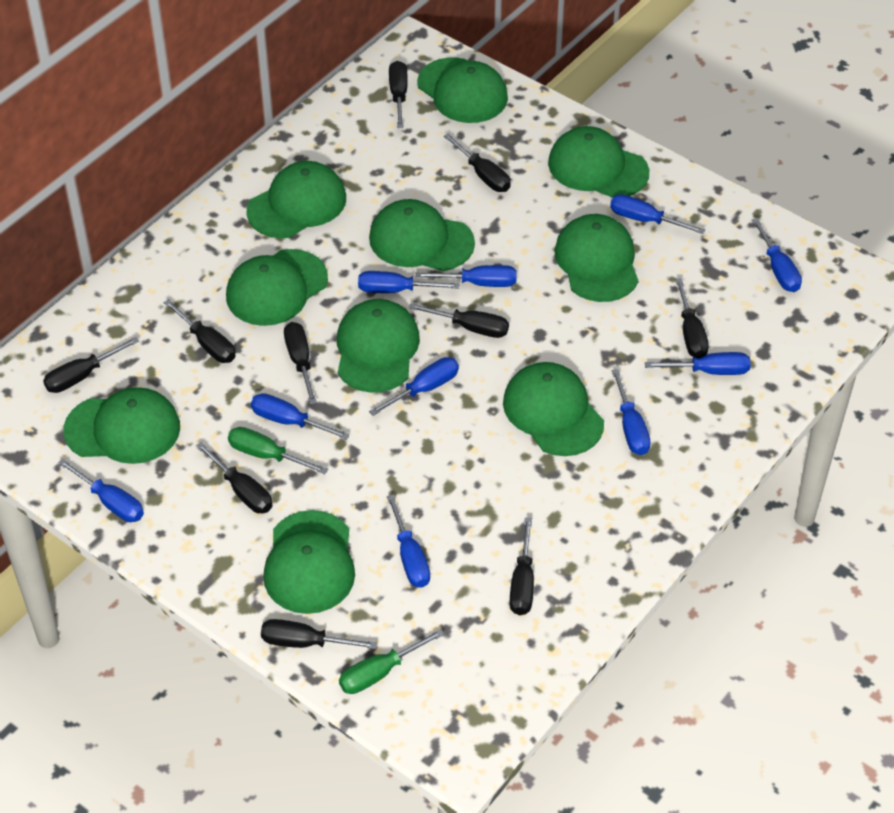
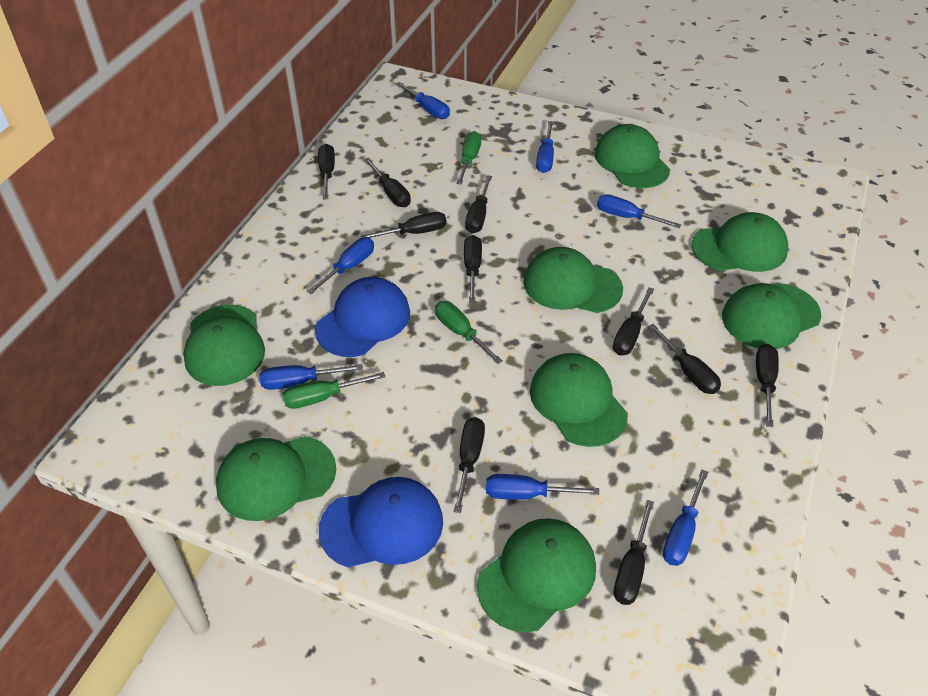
blue cap: none = 0 -> [315,277,410,357] [319,477,443,567] = 2
blue screwdriver: [58,459,144,522] [251,393,350,440] [358,271,460,293] [369,357,459,416] [387,495,430,588] [415,265,517,287] [610,194,705,234] [612,369,651,455] [645,352,751,375] [752,218,802,292] = 10 -> [260,364,363,390] [307,238,374,294] [396,82,450,119] [486,474,599,500] [536,121,554,173] [597,194,681,228] [663,469,708,566] = 7
green cap: [63,387,180,464] [226,249,328,326] [246,161,346,238] [263,510,355,614] [337,299,420,393] [369,199,475,271] [417,57,508,123] [503,362,604,456] [548,126,649,198] [554,214,638,302] = 10 -> [183,305,265,386] [216,436,336,521] [477,518,596,632] [523,247,623,313] [530,353,628,447] [595,124,670,188] [691,212,788,272] [722,283,821,349] = 8
green screwdriver: [228,427,328,474] [339,629,444,694] = 2 -> [283,372,386,409] [435,301,503,364] [456,131,481,185] = 3

